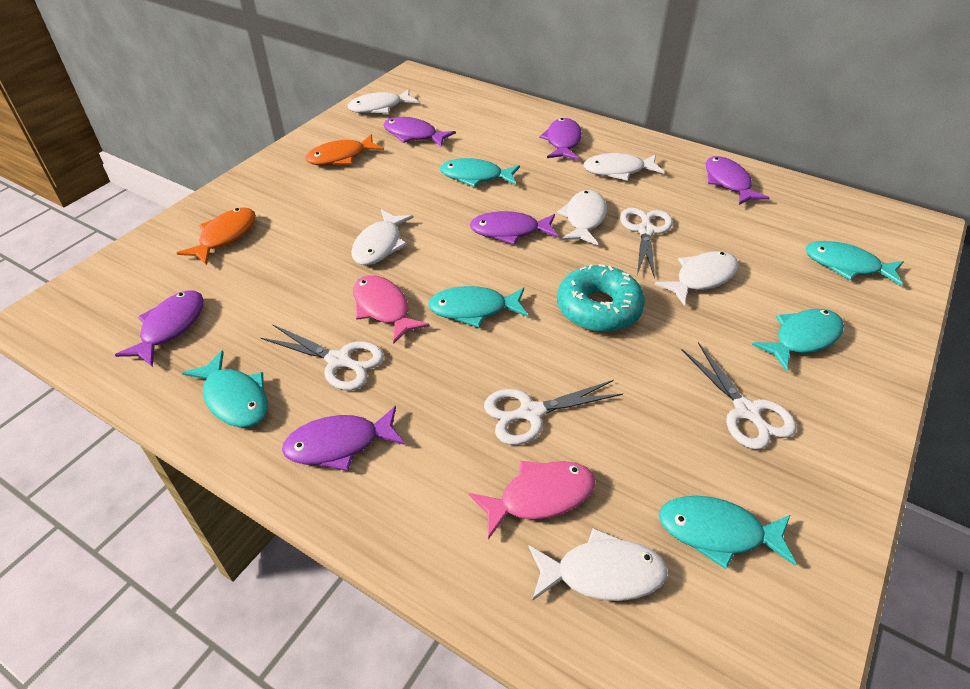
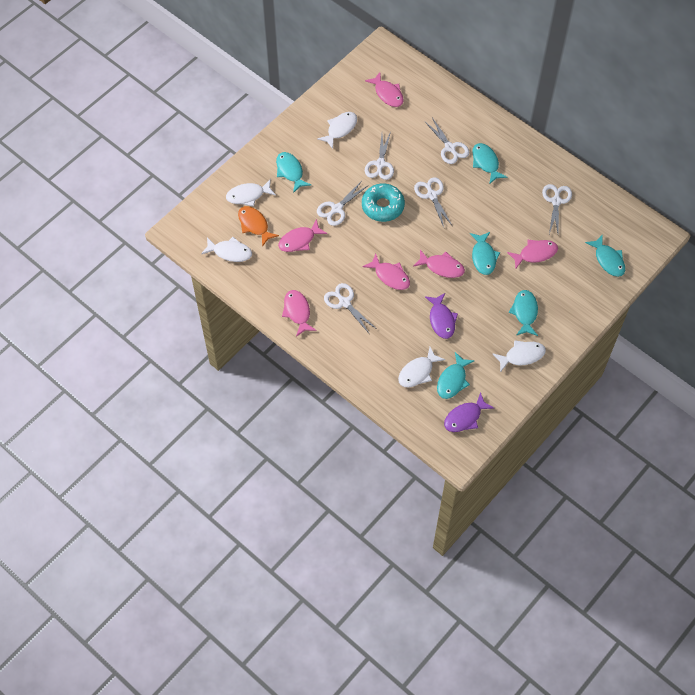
orange fish: [177,207,256,265] [305,134,384,165] = 2 -> [238,206,279,247] = 1
pink fish: [353,275,430,344] [469,461,596,539] = 2 -> [278,219,327,252] [282,290,317,336] [363,254,410,290] [365,72,404,107] [413,250,465,278] [507,240,558,269] = 6
purple fish: [115,290,204,367] [282,406,405,471] [383,117,456,147] [470,211,558,245] [539,118,582,160] [706,156,769,205] = 6 -> [425,293,458,339] [444,392,494,432] = 2
white fish: [348,89,419,113] [351,209,414,265] [528,528,668,601] [557,190,607,245] [583,153,664,181] [655,251,739,306] = 6 -> [201,237,252,262] [226,179,276,206] [317,112,357,149] [398,347,445,387] [493,340,546,372] = 5
white scissors: [261,324,384,391] [484,380,623,445] [620,208,673,279] [682,342,796,449] = 4 -> [317,181,369,226] [324,283,375,333] [365,132,394,180] [414,177,452,227] [424,118,469,164] [542,184,572,234] = 6

